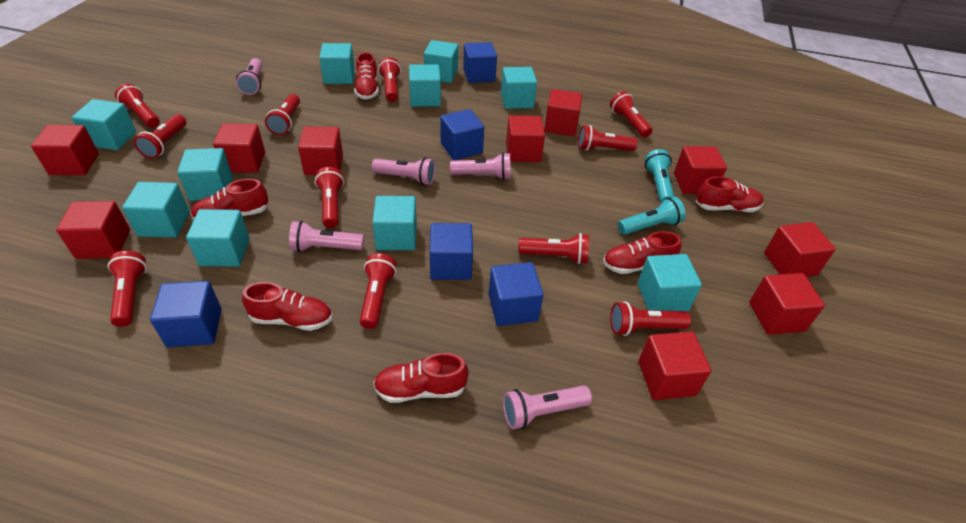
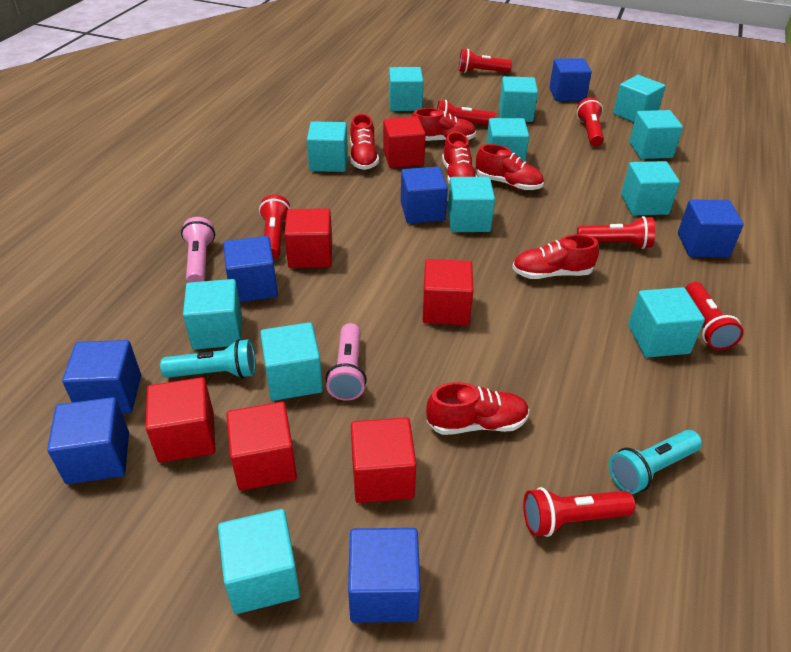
blue cube: [150,281,222,347] [430,223,473,280] [441,109,484,160] [463,42,497,83] [489,262,543,326] = 5 -> [47,397,129,484] [62,340,141,414] [224,236,278,302] [348,528,421,623] [401,167,448,224] [549,58,592,101] [678,199,744,257] = 7
pink flashlight: [236,58,262,95] [289,221,364,252] [372,157,435,185] [450,153,511,180] [503,386,592,429] = 5 -> [181,217,215,283] [326,323,367,401] = 2
red cube: [31,125,99,175] [56,201,130,259] [213,123,265,173] [298,126,343,175] [506,116,545,162] [544,89,582,136] [638,331,711,400] [674,146,727,194] [749,273,825,335] [764,222,836,277] = 10 -> [145,377,215,463] [226,402,297,491] [284,208,332,268] [351,417,416,503] [383,116,426,168] [423,259,473,325] = 6
red flashlight: [108,250,147,327] [115,84,160,128] [134,114,186,159] [265,94,300,135] [315,167,344,228] [360,253,396,329] [378,57,401,102] [518,233,589,264] [578,125,638,151] [610,91,653,137] [610,301,691,336] = 11 -> [259,195,290,260] [437,100,496,125] [459,49,512,73] [523,487,635,537] [577,97,604,147] [577,216,655,249] [685,282,744,350] = 7
turquoise cube: [72,99,136,150] [122,182,189,238] [177,148,233,201] [186,209,250,267] [319,43,355,84] [372,196,417,250] [409,64,441,107] [424,40,458,83] [501,67,537,109] [638,254,702,312] = 10 -> [183,279,242,350] [218,509,300,614] [260,322,323,401] [307,121,348,172] [389,67,424,111] [448,177,495,232] [486,118,529,162] [499,76,538,122] [613,75,666,122] [621,161,680,215] [628,287,705,358] [629,110,683,159] = 12

